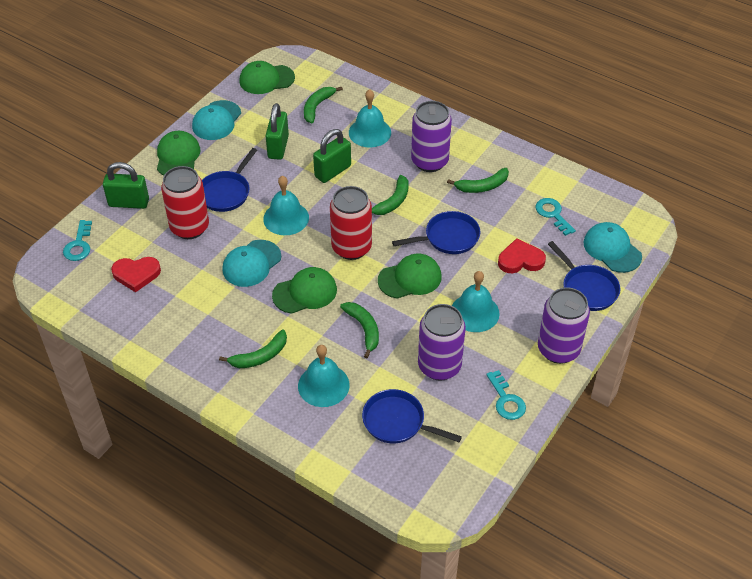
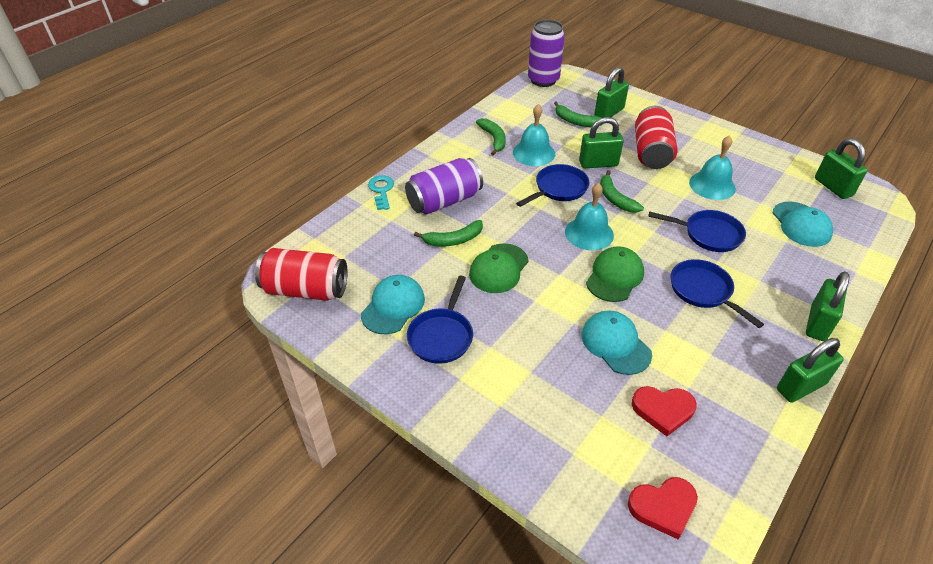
green banana: [219,330,287,368] [304,87,343,123] [340,302,379,358] [372,175,409,215] [447,168,509,193] = 5 -> [414,220,483,246] [476,118,506,156] [554,101,602,127] [600,170,644,213] = 4
green cap: [157,131,200,176] [240,61,295,94] [272,267,337,314] [378,254,442,299] = 4 -> [469,243,529,293] [586,246,644,302] = 2
green padlock: [103,162,149,209] [265,103,289,160] [313,129,351,183] = 3 -> [579,117,624,168] [594,67,629,118] [777,338,844,403] [806,271,850,341] [815,138,867,199] = 5
purple can: [411,101,452,172] [418,304,466,381] [538,287,590,364] = 3 -> [405,158,483,214] [528,20,565,87] = 2
turquoise bell: [263,176,309,235] [298,345,350,407] [349,89,391,147] [452,271,500,332] = 4 -> [513,104,555,166] [565,183,614,250] [689,135,736,200] = 3
turquoise key: [63,220,92,261] [486,370,526,420] [536,198,576,236] = 3 -> [368,175,394,210] = 1

